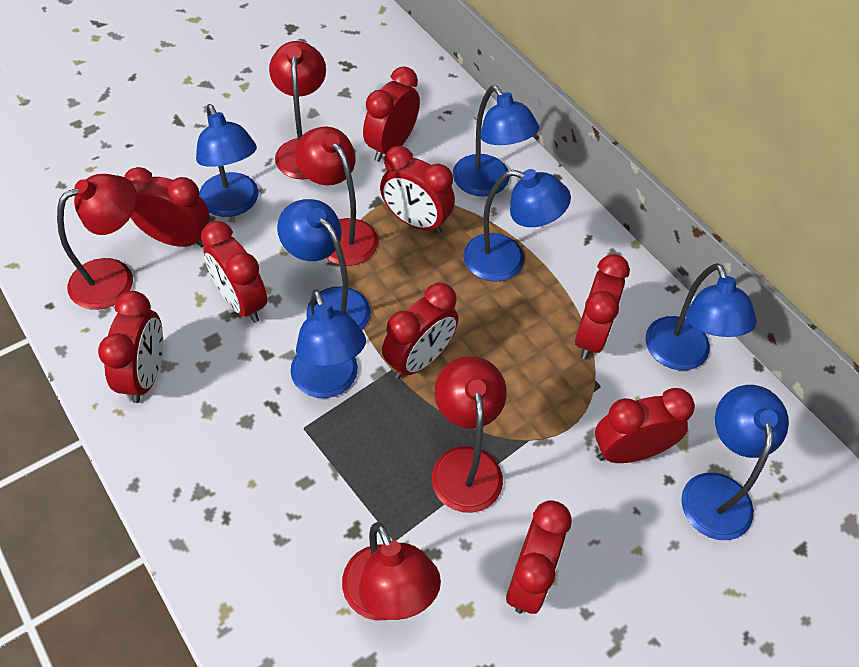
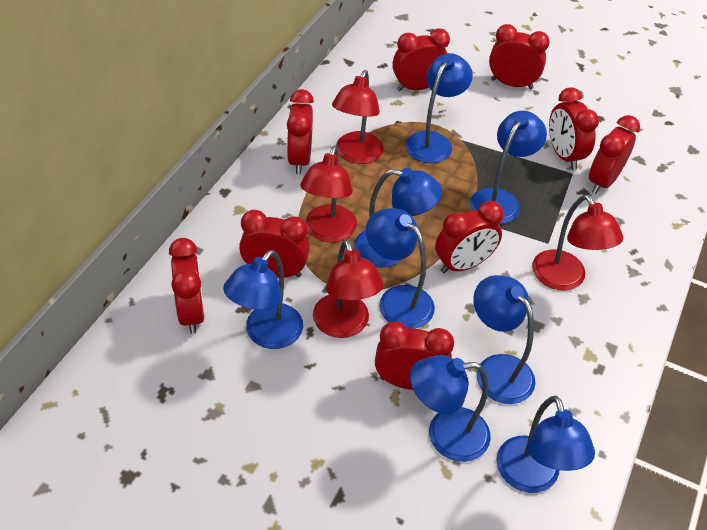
blue lamp: [196,104,259,217] [277,199,371,330] [290,289,366,398] [453,86,539,196] [463,169,571,282] [645,263,757,370] [681,385,789,540] = 7 -> [223,250,303,349] [354,168,442,268] [366,208,435,329] [405,53,473,163] [410,355,491,462] [470,111,547,224] [473,275,535,404] [496,396,595,493] = 8
red lamp: [57,174,137,310] [269,41,326,179] [295,126,378,266] [342,522,441,620] [432,356,507,513] = 5 -> [300,146,357,242] [313,240,384,338] [332,70,384,164] [532,195,624,291] = 4

